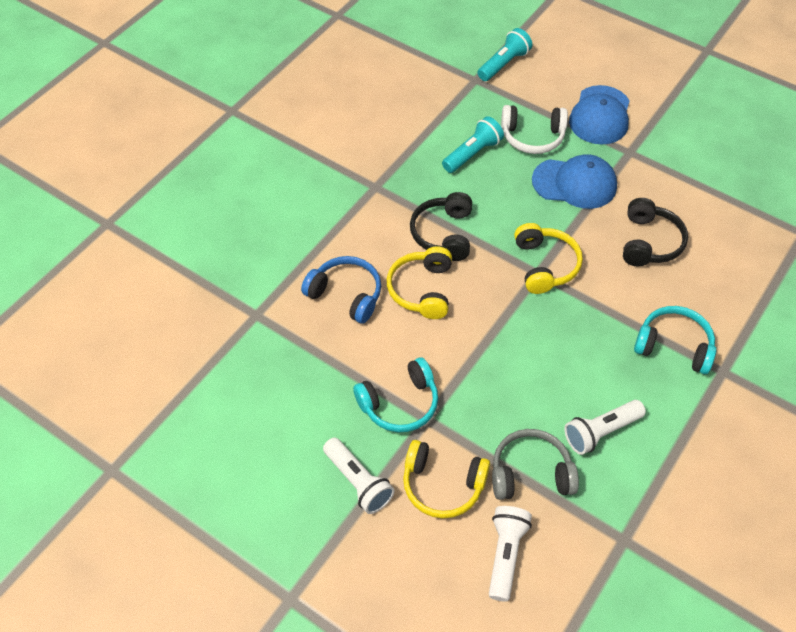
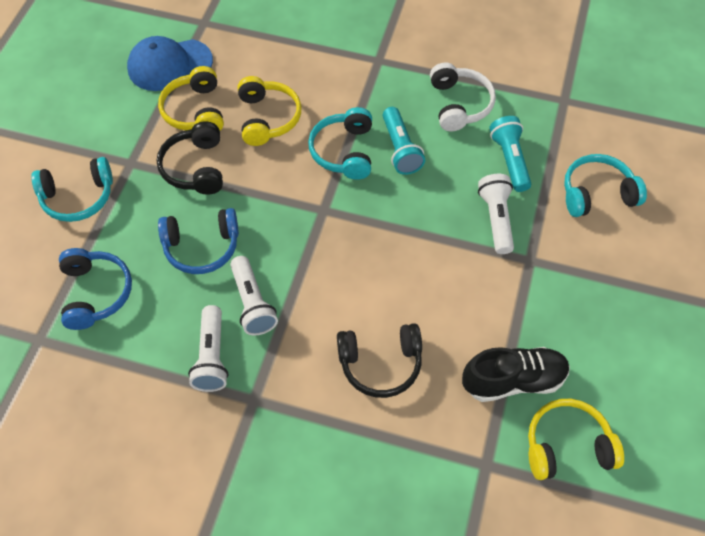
black shoe: none = 0 -> [462,347,570,402] = 1
blue cap: [532,154,617,209] [569,85,630,145] = 2 -> [127,36,213,91] = 1
blue headphones: [301,256,381,324] = 1 -> [59,248,132,330] [158,208,239,274] = 2
grey headphones: [492,429,579,500] = 1 -> none = 0
turquoise headphones: [353,357,438,432] [634,306,716,374] = 2 -> [31,157,113,222] [308,107,372,180] [564,154,647,217] = 3

